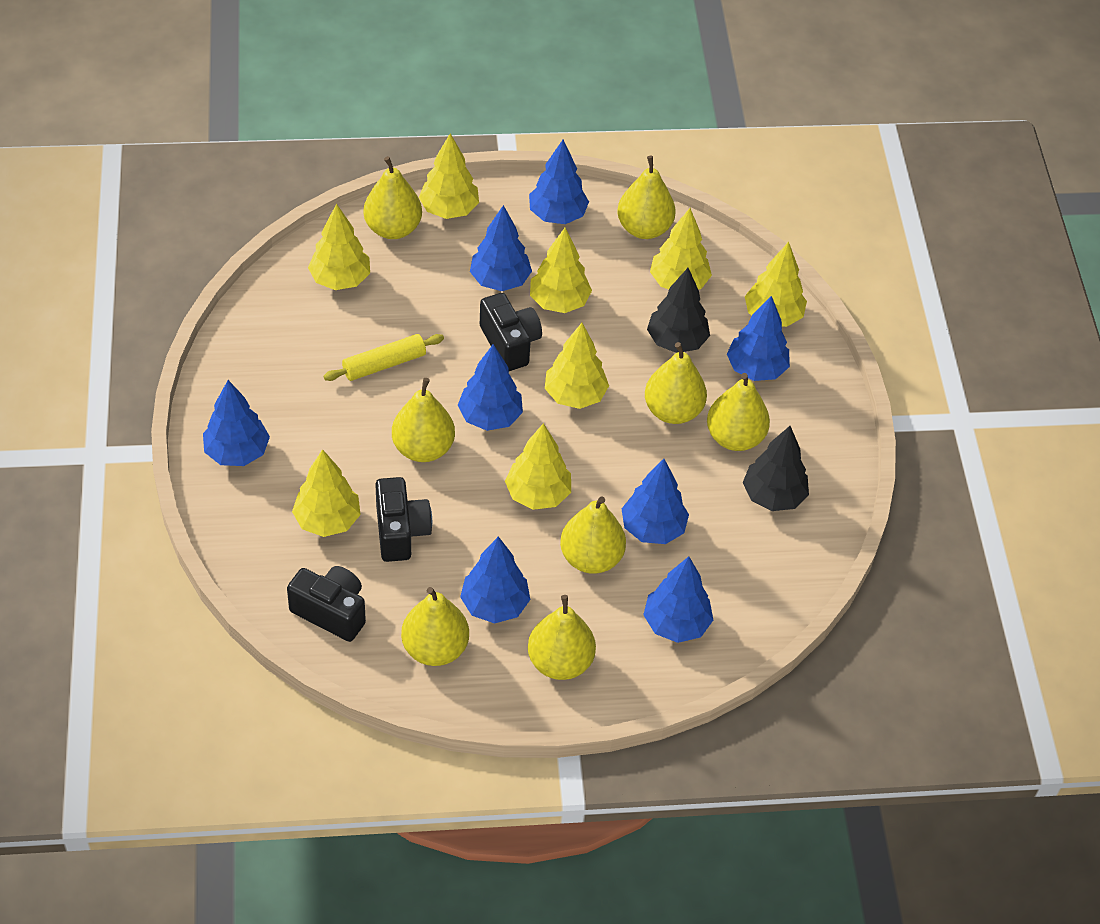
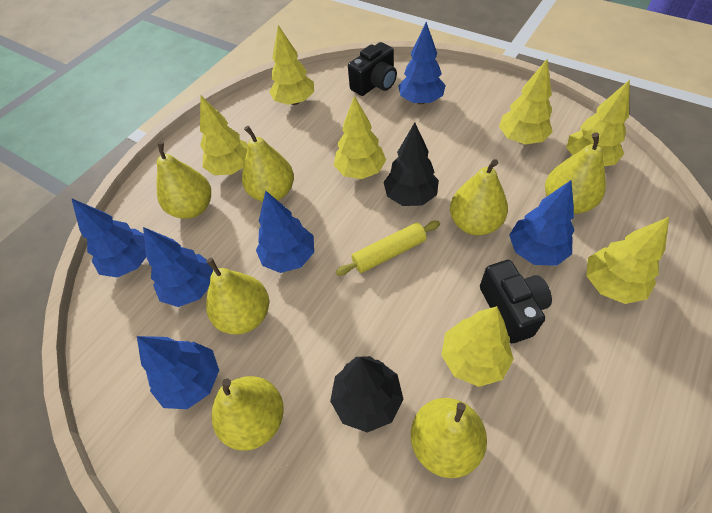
black camera: [287,566,366,642] [375,477,432,562] [480,293,542,371] = 3 -> [348,42,397,96] [480,260,552,343] = 2
blue tree: [203,380,270,466] [458,344,523,431] [460,536,530,624] [470,205,532,291] [529,140,589,224] [622,459,689,544] [643,556,713,643] [727,296,790,381] = 8 -> [71,198,146,278] [137,336,219,409] [143,227,213,307] [256,190,314,273] [398,22,446,104] [509,180,574,266] = 6
yellow pear: [363,156,422,239] [392,378,455,462] [401,587,469,666] [528,595,596,680] [560,496,626,574] [617,156,676,239] [645,342,707,424] [707,373,770,451] = 8 -> [156,142,211,219] [206,258,269,334] [211,376,284,451] [242,126,294,202] [411,398,487,478] [450,159,508,235] [545,132,606,214] = 7
yellow tree: [292,449,361,537] [308,204,370,290] [419,133,479,219] [505,423,571,510] [530,228,592,313] [545,323,609,409] [650,208,712,290] [745,242,807,327] = 8 -> [200,95,248,175] [269,25,314,105] [334,96,386,179] [441,306,514,387] [499,59,553,144] [566,80,630,166] [586,217,669,304] = 7

